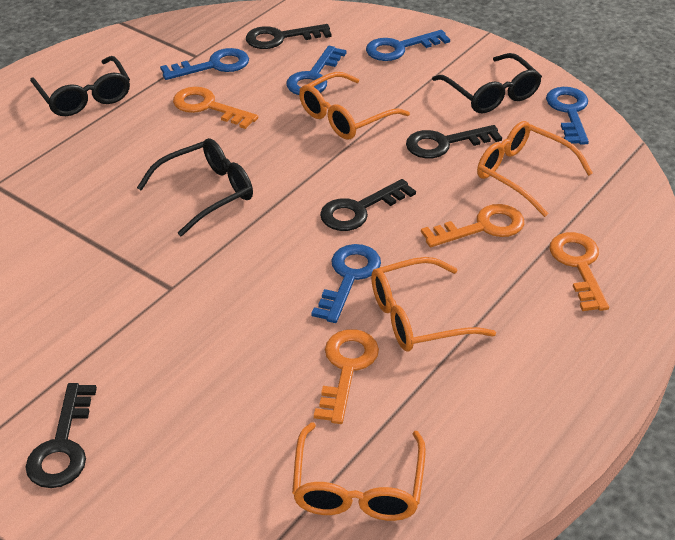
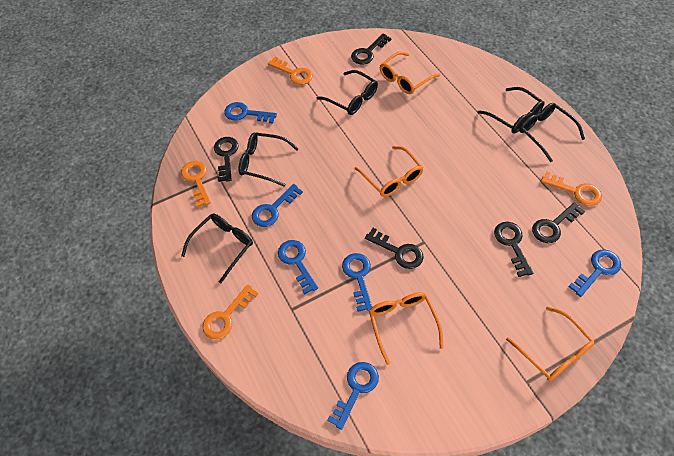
black glasses: [30,56,130,116] [137,138,253,236] [432,53,542,114] = 3 -> [181,214,253,283] [238,132,299,187] [316,70,378,115] [477,87,545,133] [519,103,585,162] = 5
black key: [25,383,97,488] [246,24,332,49] [320,179,416,231] [406,125,502,158] = 4 -> [214,137,239,182] [351,33,392,65] [365,228,424,269] [494,222,533,277] [532,202,585,243] = 5
blue key: [160,48,249,80] [286,46,347,95] [311,244,381,323] [366,30,450,61] [546,87,589,145] = 5 -> [224,102,277,124] [252,184,303,227] [278,240,318,294] [327,362,379,430] [342,253,372,312] [568,249,621,297] = 6

